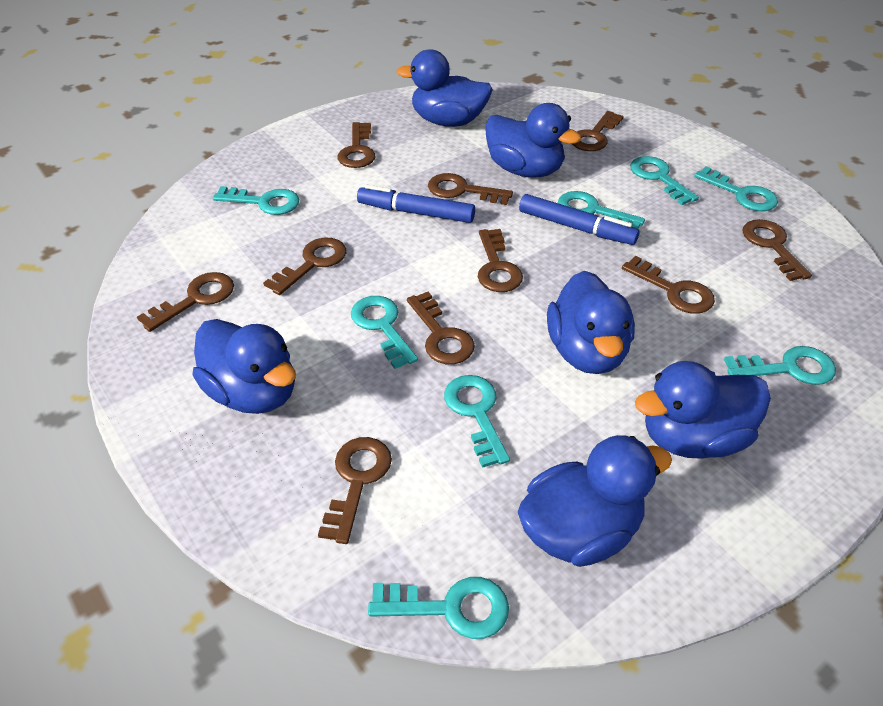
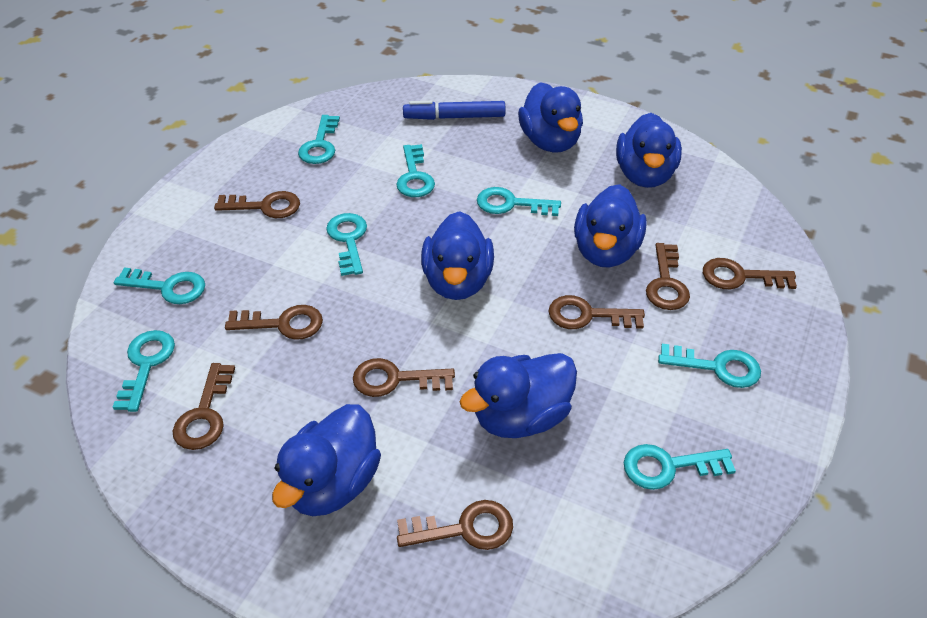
blue marker: [357,185,475,223] [519,194,639,245] = 2 -> [403,101,506,120] = 1
brown key: [137,272,234,332] [263,238,346,295] [318,437,392,544] [338,122,375,168] [407,292,475,364] [428,173,513,205] [478,229,523,292] [572,111,624,151] [622,256,715,314] [742,219,812,281] = 10 -> [173,363,235,450] [214,191,300,218] [225,305,323,340] [353,358,455,397] [397,500,513,550] [548,295,645,329] [646,243,690,310] [703,258,797,289] = 8

